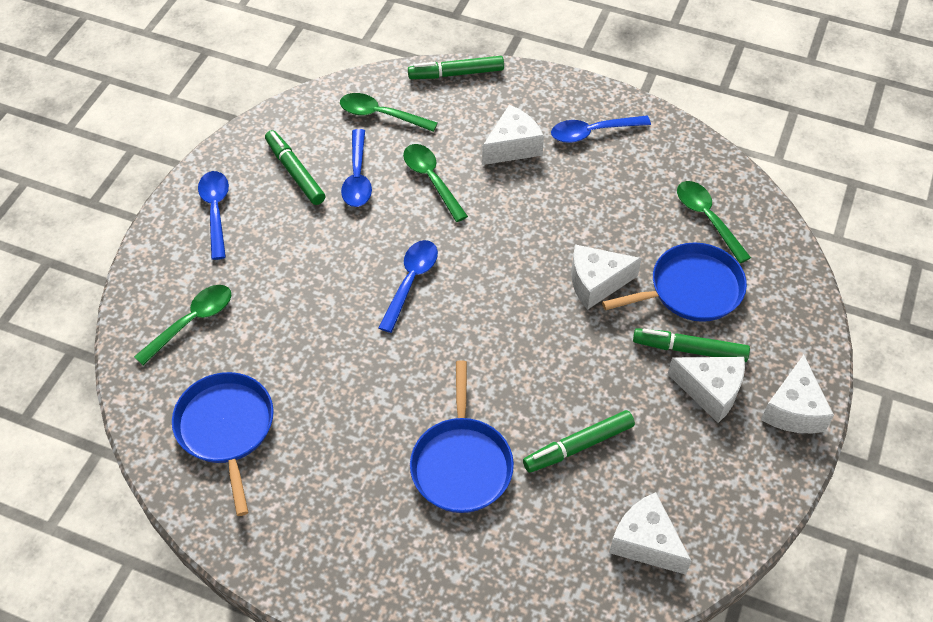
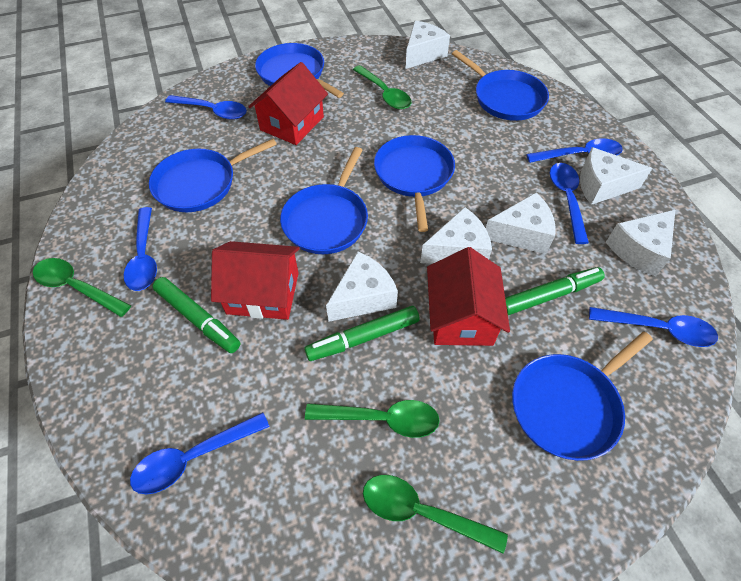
blue pan: [172,372,274,516] [410,360,514,513] [602,242,747,322] = 3 -> [149,139,277,212] [255,43,344,98] [280,147,368,254] [374,135,455,232] [452,50,549,121] [512,332,653,461] = 6
blue spoon: [198,171,229,260] [341,129,372,207] [378,240,438,333] [551,116,651,143] = 4 -> [124,207,157,291] [130,412,270,495] [165,95,247,120] [526,138,623,163] [550,163,589,244] [589,307,718,347] = 6
green marker: [265,130,325,205] [408,56,504,79] [523,410,635,473] [633,328,750,362] = 4 -> [153,277,240,353] [304,306,420,361] [505,267,605,315] = 3
red house: none = 0 -> [211,241,300,320] [248,62,328,145] [427,247,510,346] = 3
white cheese: [482,105,544,165] [571,244,642,310] [609,492,692,575] [668,357,745,423] [761,355,834,433] = 5 -> [326,251,398,322] [405,21,450,69] [420,207,492,264] [486,192,556,254] [580,147,652,205] [606,209,676,276] = 6

